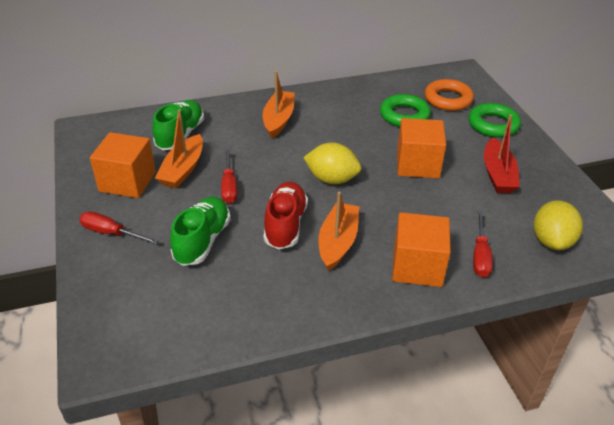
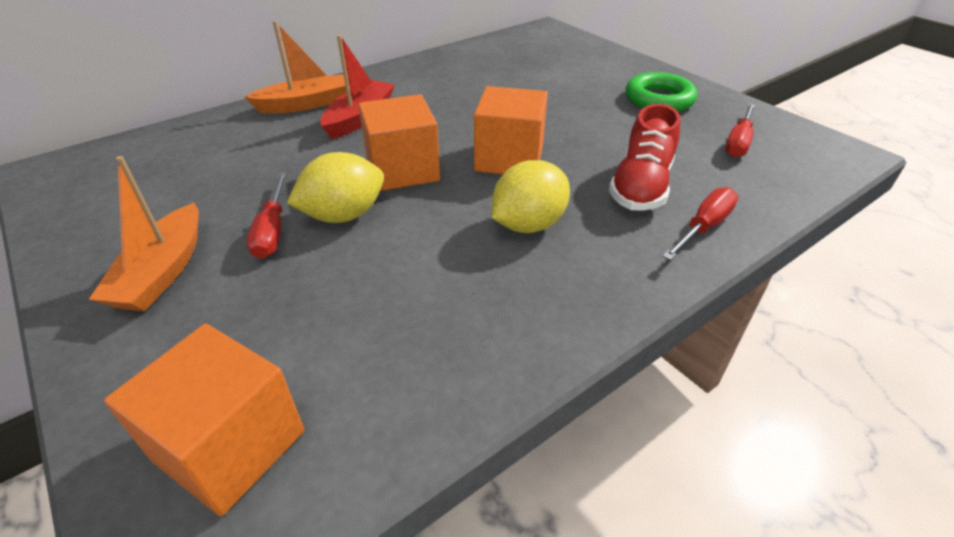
green ring: [380,94,431,127] [468,103,521,138] = 2 -> [625,72,697,112] = 1
green shoe: [152,100,204,150] [170,197,231,266] = 2 -> none = 0
orange boat: [155,109,203,189] [263,71,295,138] [318,192,359,271] = 3 -> [89,156,199,311] [244,21,346,114] = 2
orange ring: [425,79,474,111] = 1 -> none = 0

